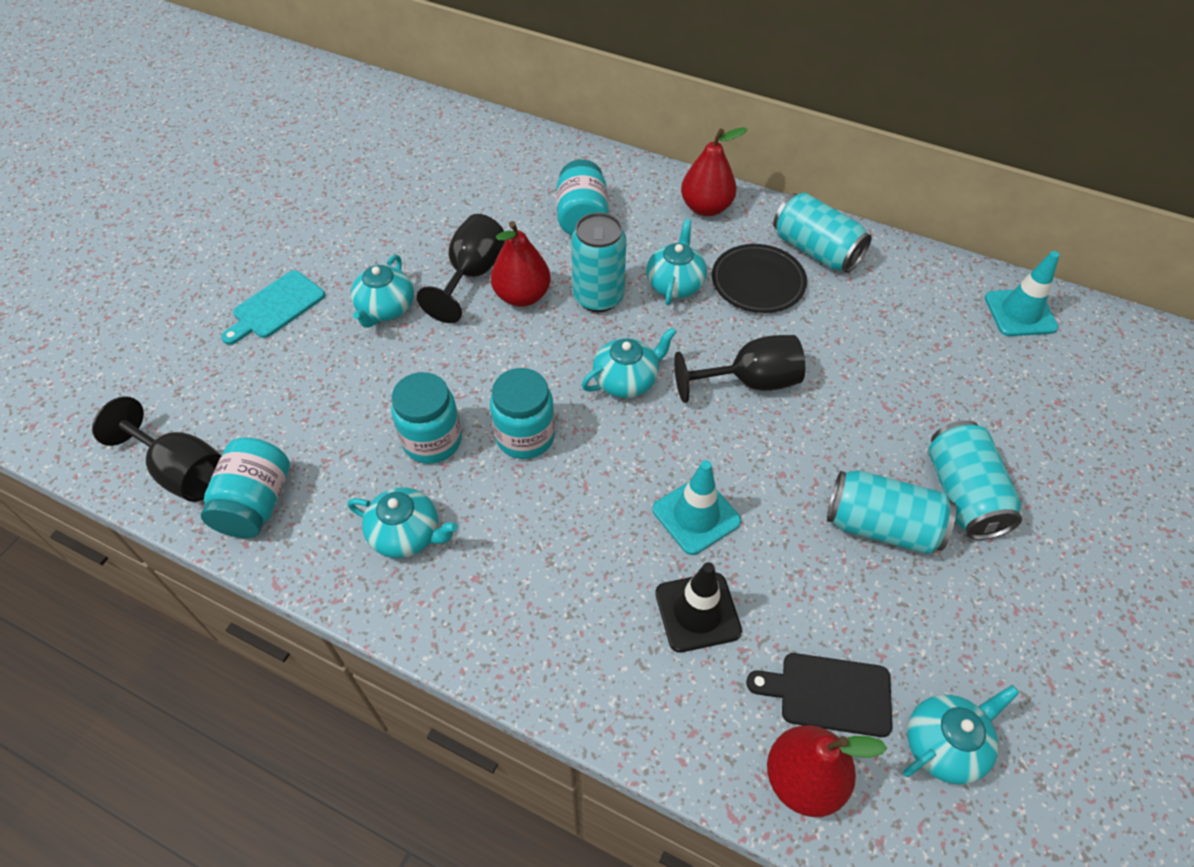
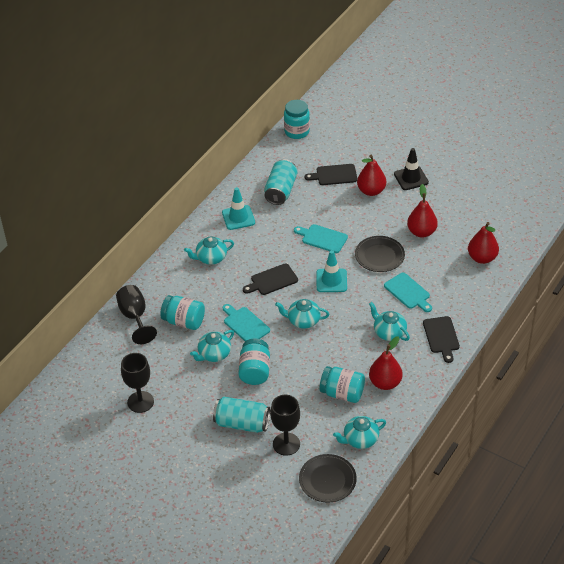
black cutting board: [746,653,892,737] = 1 -> [243,263,298,295] [305,164,357,185] [423,316,460,363] = 3
black plate: [712,244,807,313] = 1 -> [299,454,357,503] [355,236,405,272] = 2
red pear: [491,221,551,307] [681,127,748,216] [767,725,887,817] = 3 -> [357,155,386,196] [369,336,403,390] [407,184,438,238] [468,222,499,264] = 4
turquoise can: [571,212,626,312] [773,192,872,273] [827,470,956,554] [928,420,1022,540] = 4 -> [213,397,270,433] [264,159,298,205] = 2
turquoise cutting board: [221,270,325,345] = 1 -> [223,304,270,341] [294,224,348,253] [384,273,432,312] = 3

